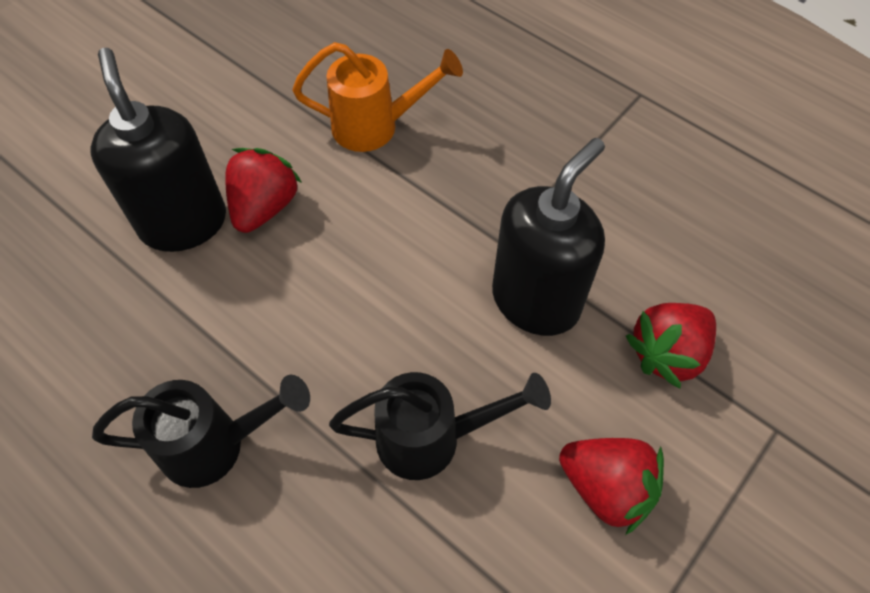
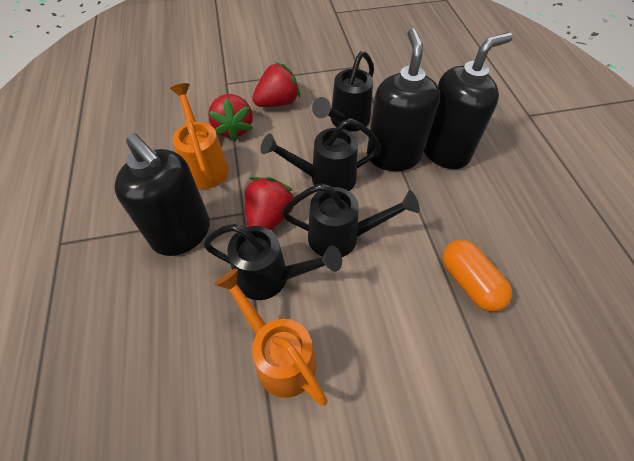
black soap dispenser: [90,48,226,252] [492,138,605,336] = 2 -> [114,133,210,256] [367,28,440,171] [424,32,513,169] = 3
black watering can: [92,375,310,488] [329,372,551,480] = 2 -> [203,224,342,300] [261,118,381,191] [282,183,420,257] [312,51,374,132] = 4
orange capsule: none = 0 -> [442,240,512,312] = 1
orange watering can: [292,42,463,152] = 1 -> [170,83,229,189] [214,269,328,406] = 2

